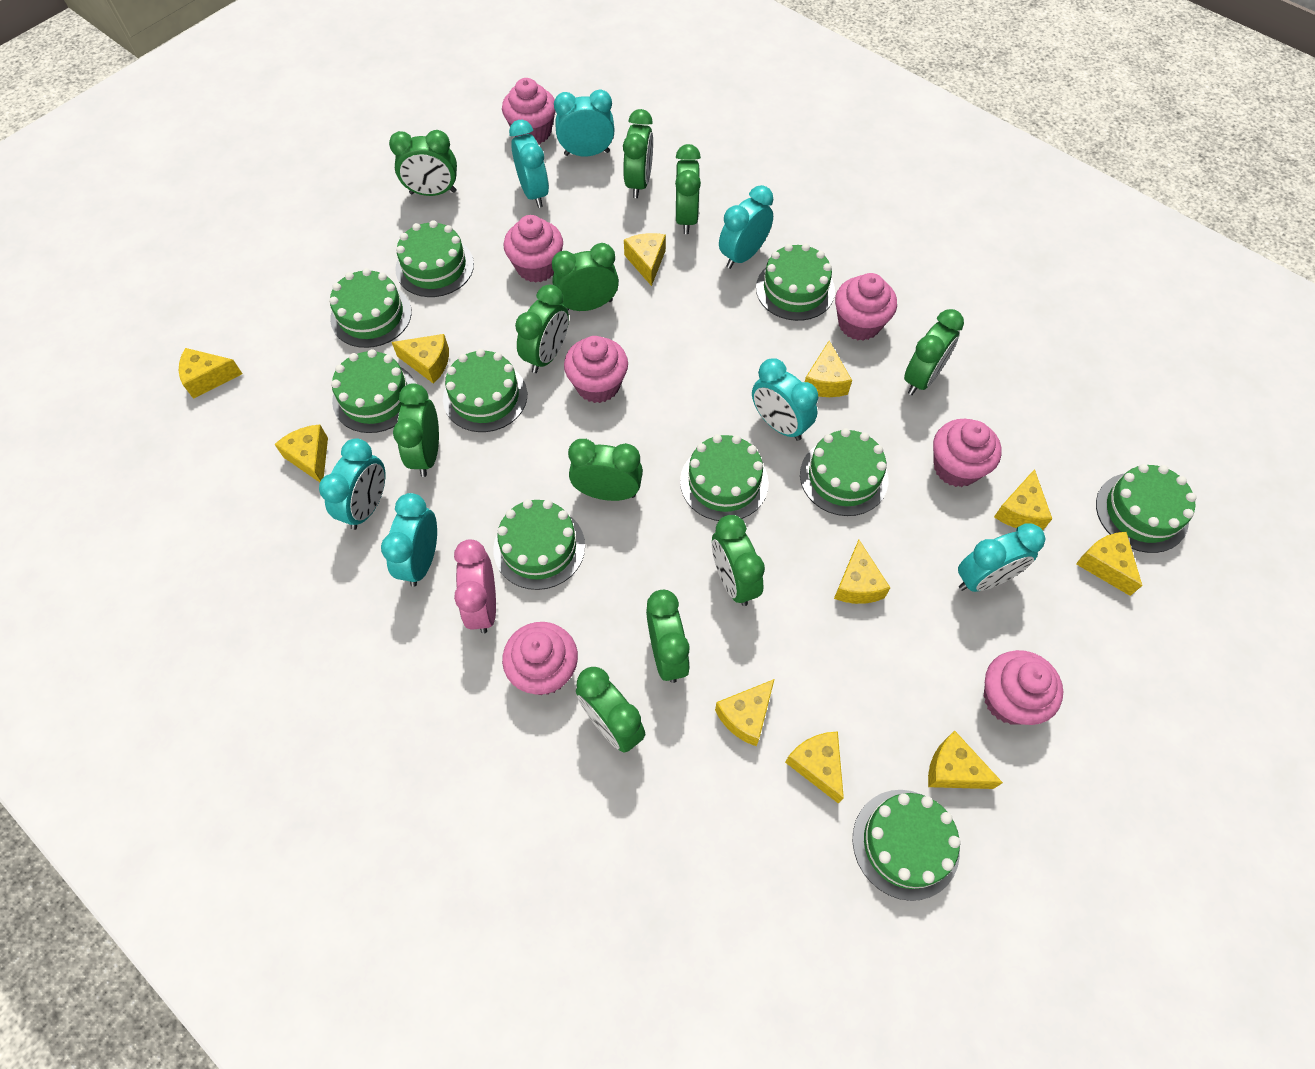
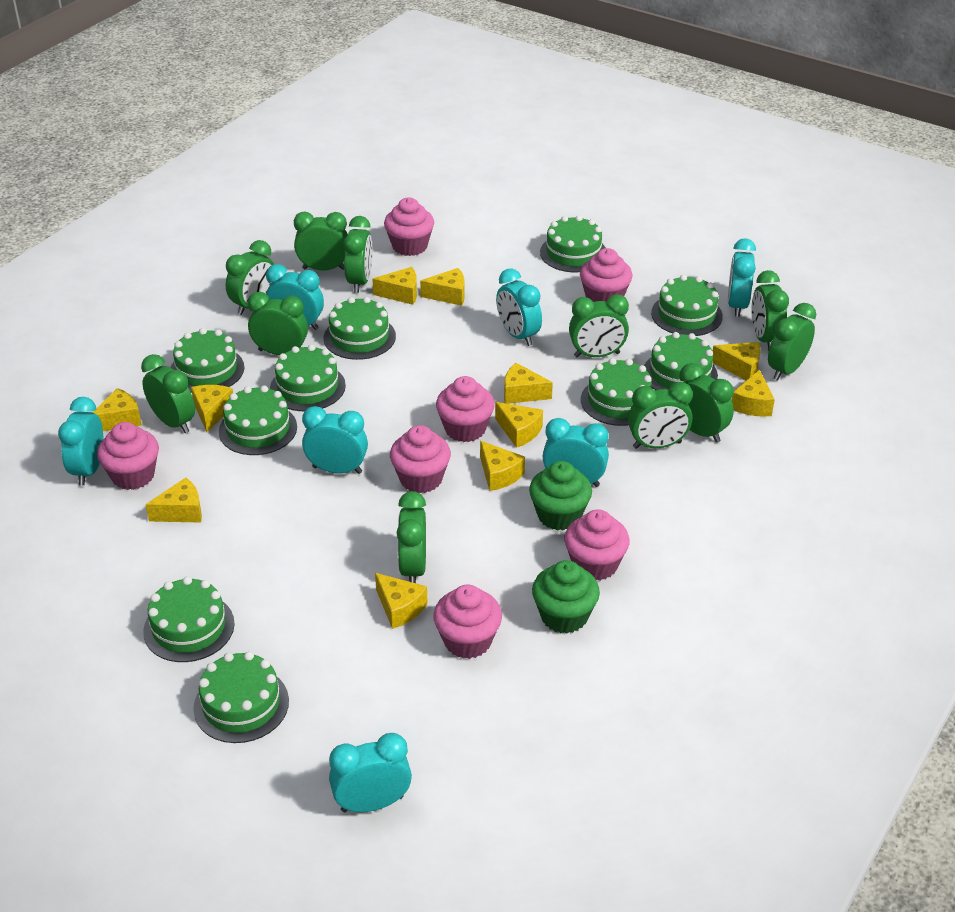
green cupcake: none = 0 -> [529,461,592,530] [532,560,600,634] = 2
pink clock: [454,540,496,634] = 1 -> none = 0

